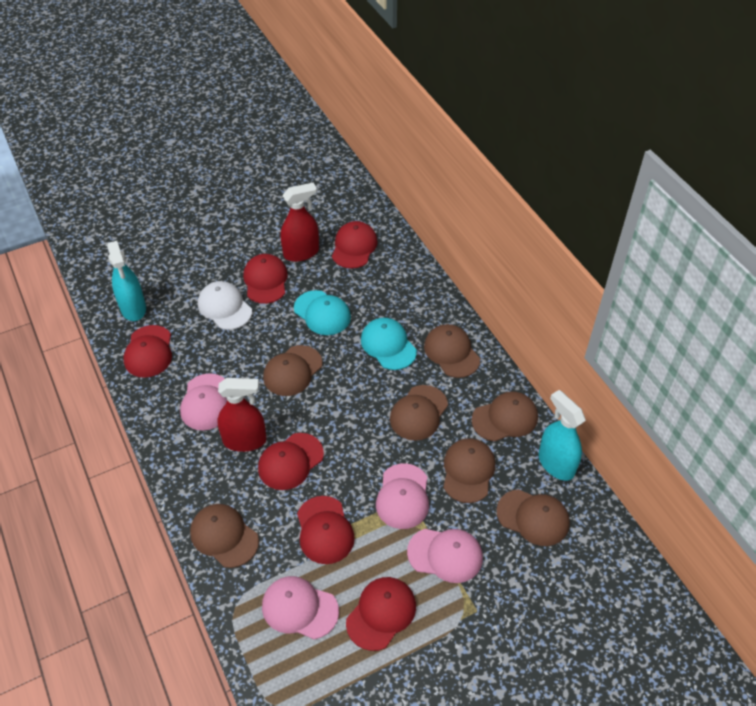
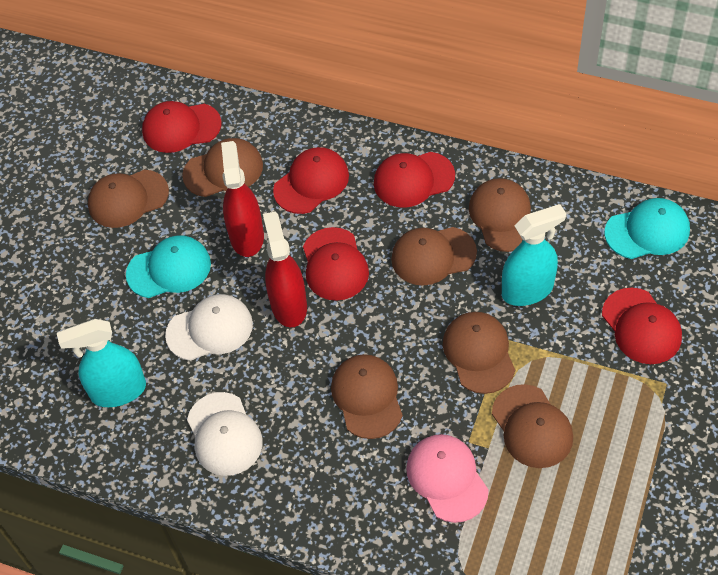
pink cap: [180,373,227,430] [262,576,339,639] [376,463,429,529] [407,529,483,583] = 4 -> [406,434,489,523] = 1
red cap: [124,325,172,378] [243,254,288,304] [258,433,324,490] [297,496,355,564] [332,221,378,268] [346,577,416,651] = 6 -> [142,101,222,153] [273,147,349,214] [303,227,369,301] [374,152,455,208] [602,288,682,364] = 5
white cap: [198,281,252,330] = 1 -> [165,294,253,361] [187,392,263,476] = 2

